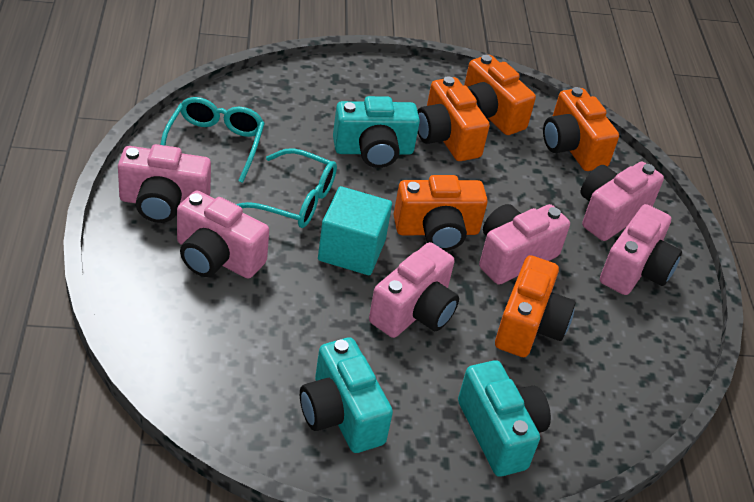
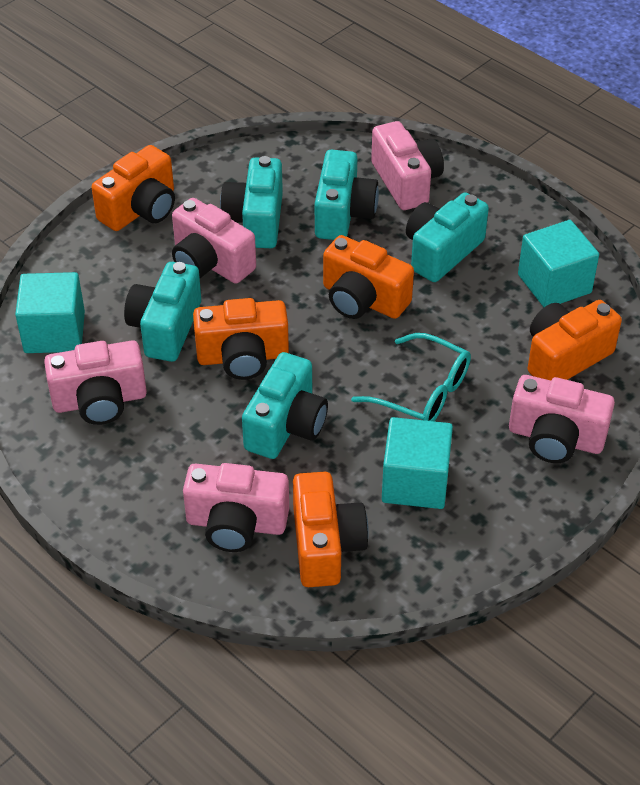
pink camera: [118,144,211,223] [177,191,269,279] [369,242,459,338] [479,204,570,285] [581,162,664,241] [600,204,682,295] = 6 -> [44,340,147,425] [172,198,256,283] [183,463,289,552] [371,121,444,210] [509,375,615,463] = 5
turquoise camera: [300,337,393,453] [333,96,420,168] [458,360,551,477] = 3 -> [124,262,201,362] [220,156,283,248] [242,352,328,459] [315,150,379,240] [406,192,489,282] = 5
turquoise cube: [318,186,392,275] = 1 -> [15,272,85,353] [382,417,453,509] [518,220,599,307] = 3
turquoise glasses: [160,97,265,183] [236,148,337,228] = 2 -> [351,333,471,421] = 1

